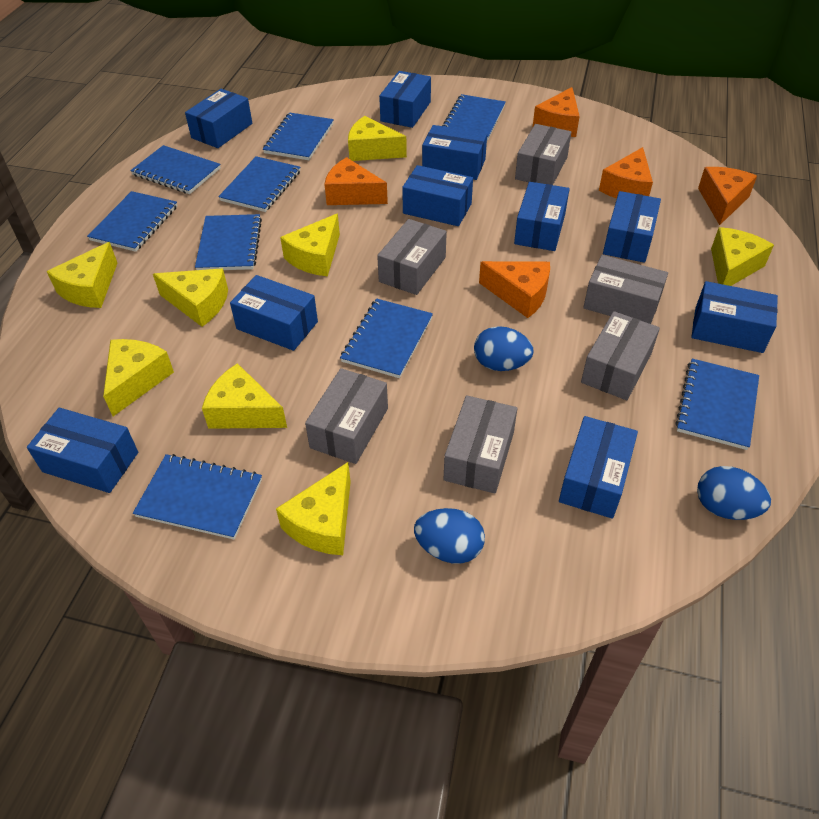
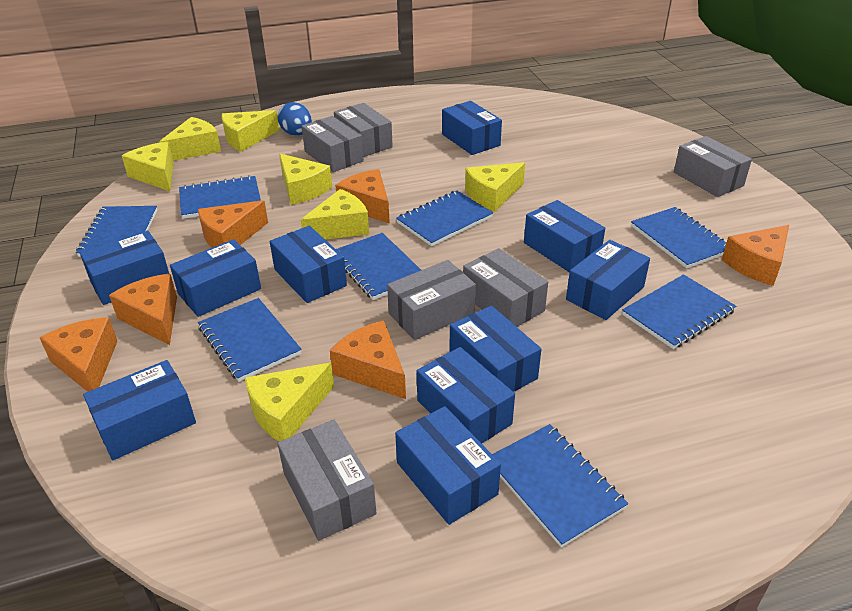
blue egg: [414,508,485,564] [474,326,534,371] [697,466,771,520] = 3 -> [278,102,312,136] = 1
blue notebook: [87,191,177,252] [130,145,221,194] [133,454,262,539] [195,214,262,270] [218,156,300,212] [263,112,334,160] [340,299,433,378] [442,94,506,141] [675,359,759,450] = 9 -> [76,206,157,257] [179,175,261,219] [198,298,302,382] [336,233,421,300] [396,191,493,246] [492,424,628,548] [622,274,736,349] [631,207,726,269] = 8
orange cheese: [324,157,388,205] [479,261,550,318] [533,87,580,137] [599,147,653,199] [698,167,757,225] = 5 -> [40,317,118,392] [109,274,177,345] [198,200,268,248] [330,321,406,399] [335,169,390,224] [722,225,789,286] = 6
yellow cheese: [47,242,117,308] [103,339,174,416] [153,268,228,327] [202,363,287,429] [276,462,351,555] [280,214,340,276] [348,116,407,161] [711,227,774,286] = 8 -> [122,142,174,191] [159,117,221,161] [222,110,279,152] [245,363,334,441] [279,154,332,205] [301,189,369,240] [465,162,525,212] = 7

